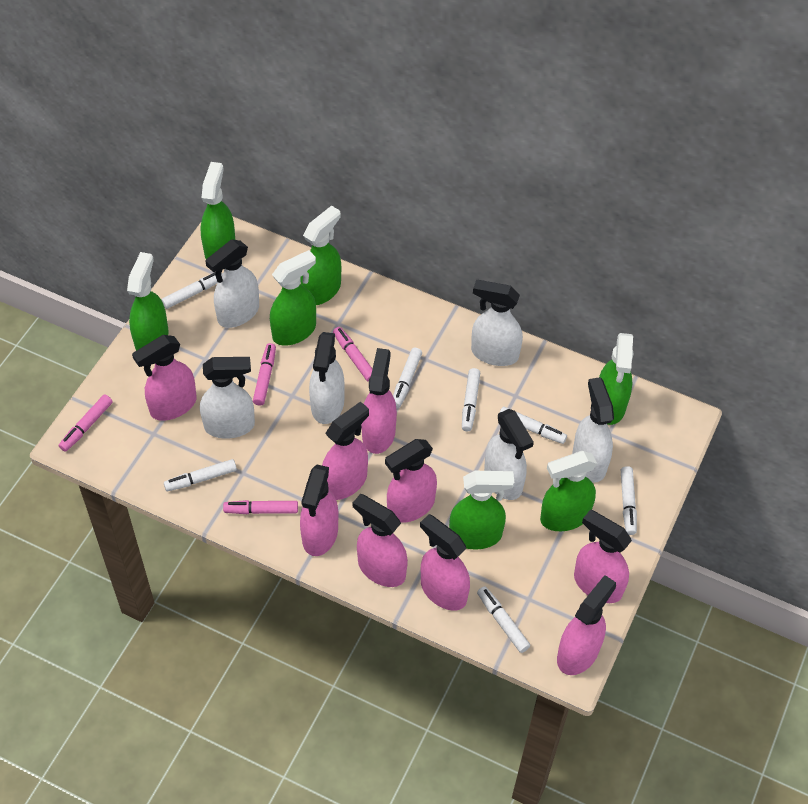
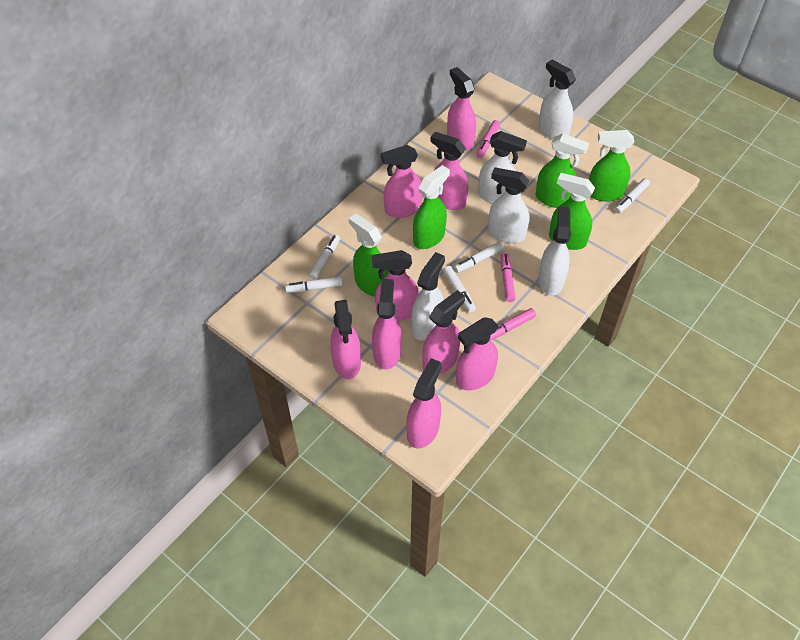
green spray bottle: [127,252,169,351] [201,162,235,259] [270,250,316,346] [300,205,341,305] [449,471,514,549] [540,451,597,531] [599,333,633,425] = 7 -> [348,213,389,297] [413,165,450,249] [535,133,589,208] [549,173,595,250] [589,130,634,202] = 5
pink marker: [59,394,113,452] [223,500,298,514] [253,343,276,406] [333,327,372,382] = 4 -> [476,120,500,158] [490,308,536,341] [501,253,516,302] = 3
white marker: [161,272,223,309] [164,459,237,491] [393,348,422,408] [462,368,480,431] [477,586,530,653] [499,407,567,444] [621,466,637,535] = 7 -> [285,276,343,293] [309,234,340,280] [443,266,476,313] [454,242,503,273] [615,178,650,214] = 5
white spray bottle: [200,357,255,439] [205,240,259,328] [309,332,345,424] [471,280,523,366] [484,409,534,500] [572,377,614,482] = 6 -> [411,252,445,341] [478,131,527,204] [488,167,530,243] [538,206,571,295] [539,60,576,139] = 5

